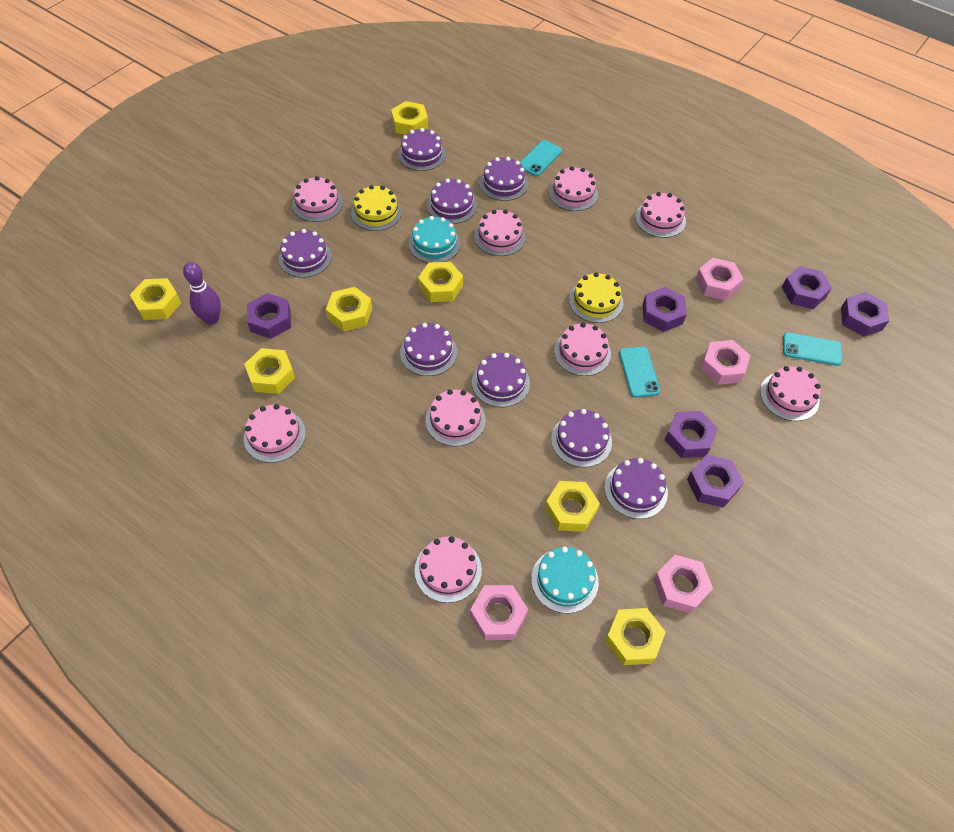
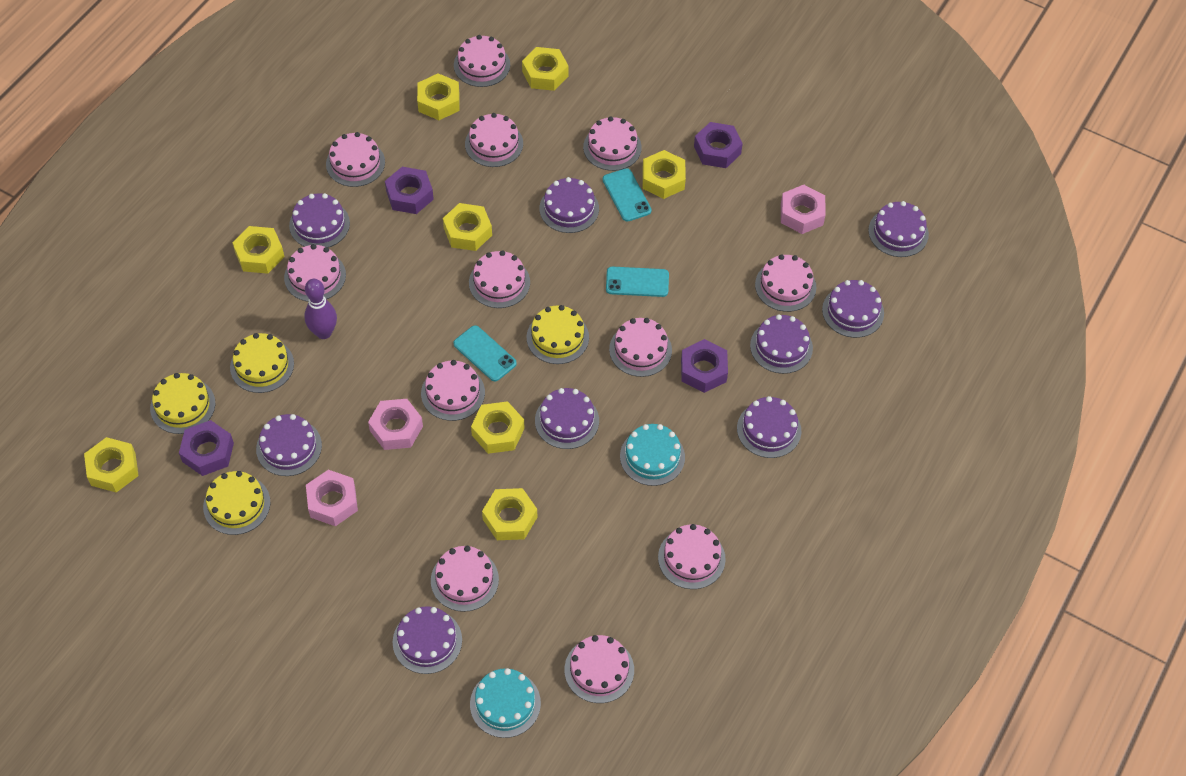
pink cake: [244,404,306,463] [292,176,343,222] [415,536,482,603] [425,389,486,446] [474,210,526,256] [549,166,598,211] [554,323,611,376] [635,192,686,238] [760,366,821,421] = 9 -> [284,244,346,302] [326,132,385,187] [421,360,485,421] [431,546,499,612] [454,35,510,87] [465,113,523,167] [469,250,530,308] [565,635,634,703] [583,116,642,171] [609,318,672,377] [658,524,726,589] [755,254,816,312] = 12
pink nut: [470,585,528,640] [653,555,713,614] [696,258,743,301] [700,340,750,385] = 4 -> [306,470,358,526] [368,399,423,450] [781,185,826,234] = 3
purple cake: [279,229,332,278] [398,128,446,171] [400,323,457,376] [427,179,477,224] [472,353,530,407] [479,157,528,201] [551,409,612,467] [605,458,668,519] = 8 -> [256,414,322,476] [289,193,350,248] [393,606,462,674] [535,388,599,449] [540,177,599,233] [737,396,801,458] [750,314,813,374] [822,280,884,338] [868,201,929,257] = 9
purple nut: [247,293,291,339] [643,287,687,332] [665,411,718,458] [687,455,744,508] [782,266,832,309] [841,292,889,337] = 6 -> [179,420,234,476] [385,167,434,214] [681,339,728,393] [694,122,743,168] = 4
yellow cake: [351,185,402,231] [569,272,623,323] = 2 -> [150,373,215,434] [203,471,271,535] [230,333,294,393] [527,305,589,364] = 4
yellow nut: [130,278,181,320] [244,348,295,394] [326,287,372,332] [391,101,428,135] [418,262,463,302] [545,481,600,532] [605,608,666,665] = 7 -> [84,437,139,493] [232,226,284,274] [417,73,460,120] [443,203,492,251] [471,401,525,454] [482,488,537,540] [522,47,569,91] [642,150,686,199] = 8

